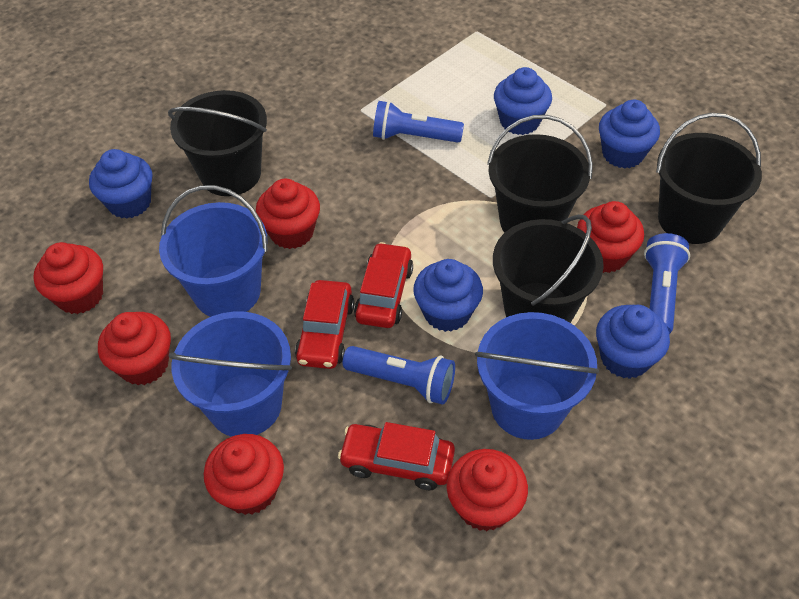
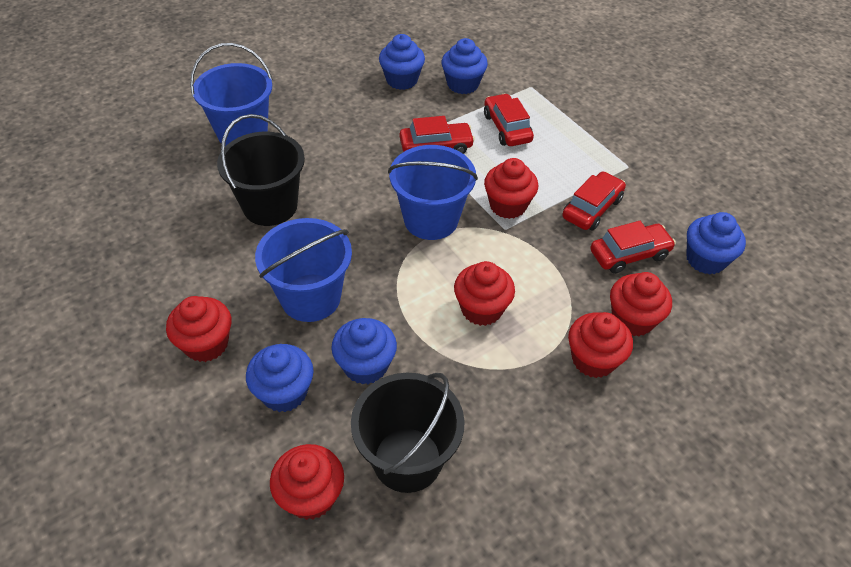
black bucket: [168,90,267,196] [487,115,593,233] [493,214,604,323] [656,113,762,244] = 4 -> [217,114,305,226] [351,373,465,493] = 2
blue flashlight: [343,346,455,404] [373,101,464,142] [644,233,690,334] = 3 -> none = 0
red car: [295,280,354,369] [338,422,455,490] [354,242,413,328] = 3 -> [400,116,475,154] [484,93,534,146] [562,171,626,231] [590,221,676,274] = 4

